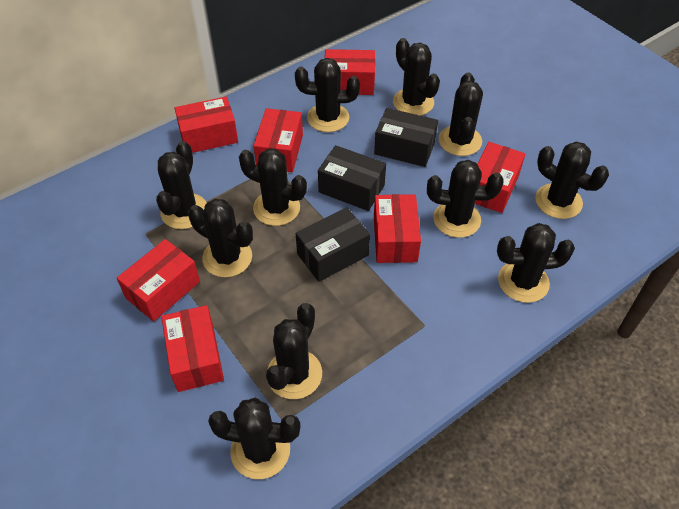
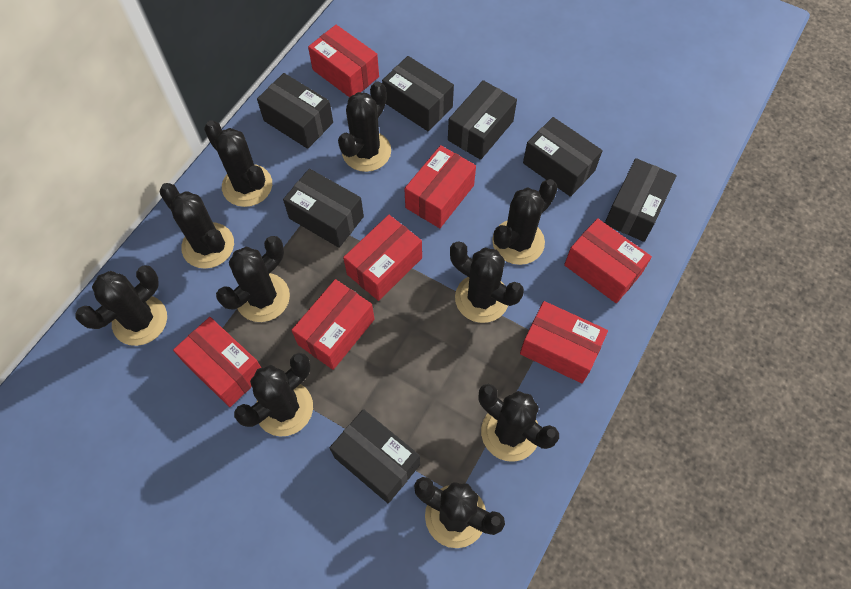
black box: [296,207,370,282] [318,145,386,211] [374,108,438,167] = 3 -> [257,73,333,149] [283,169,364,248] [330,409,420,503] [382,56,454,131] [448,80,517,160] [523,117,603,197] [605,158,676,242] = 7
black cactus: [156,141,207,229] [188,199,253,277] [208,397,300,479] [239,149,307,226] [266,303,322,399] [295,58,360,132] [393,38,440,116] [427,160,504,238] [439,72,483,156] [497,223,575,303] [535,142,609,219] = 11 -> [75,265,167,346] [159,183,234,269] [204,120,272,207] [216,236,290,322] [234,353,313,437] [338,82,391,172] [414,477,505,548] [450,241,524,323] [479,384,559,462] [492,179,558,265] = 10

